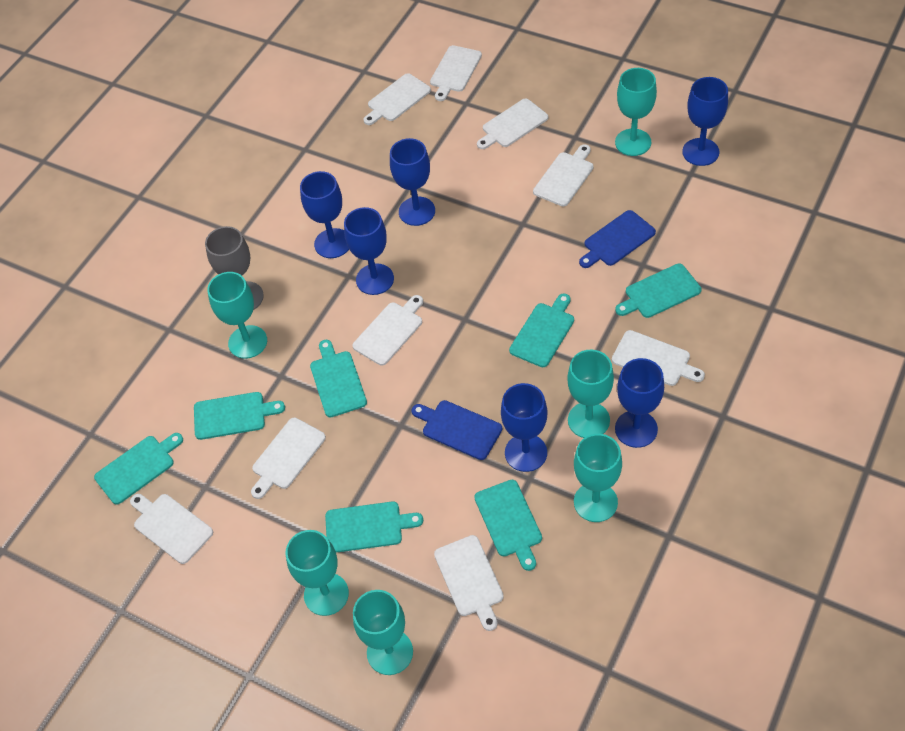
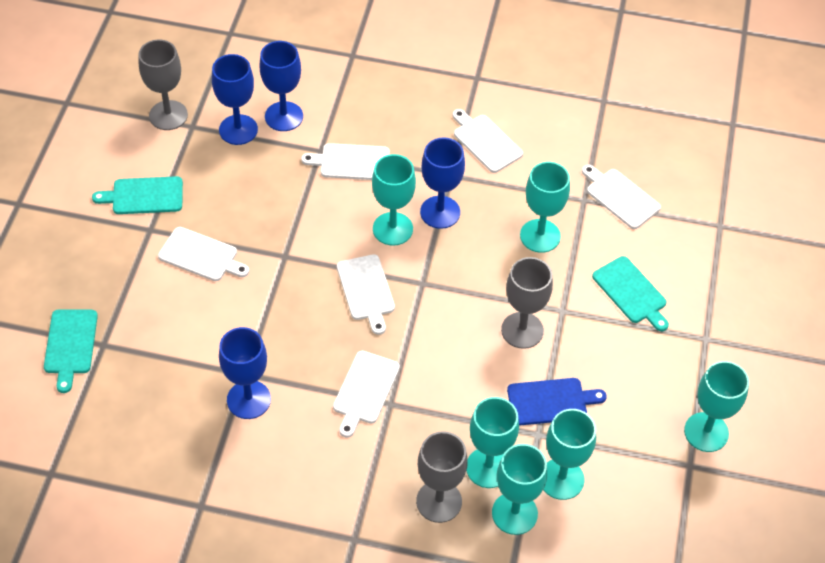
blue cutting board: [411,400,502,460] [579,210,656,268] = 2 -> [507,378,607,425] = 1
blue goblet: [300,171,349,258] [344,207,394,295] [390,138,435,226] [501,383,548,472] [615,358,664,448] [682,77,728,166] = 6 -> [212,54,258,145] [219,327,271,419] [260,41,303,131] [420,137,465,229] = 4
grey goblet: [205,226,264,310] = 1 -> [139,40,188,130] [416,431,468,523] [501,257,553,349] = 3
turquoise cutting board: [94,433,183,505] [194,392,285,440] [310,340,367,417] [325,502,423,553] [474,480,542,571] [509,293,574,367] [615,264,701,318] = 7 -> [44,309,98,393] [92,176,183,214] [592,256,669,331] = 3
white cutting board: [130,494,213,564] [251,418,326,499] [352,295,423,366] [363,73,431,125] [430,45,482,101] [434,535,504,631] [477,99,548,149] [533,144,593,206] [612,330,705,386] = 9 -> [158,227,249,281] [301,143,390,180] [333,351,400,438] [337,254,395,335] [452,109,523,173] [582,164,661,229] = 6

